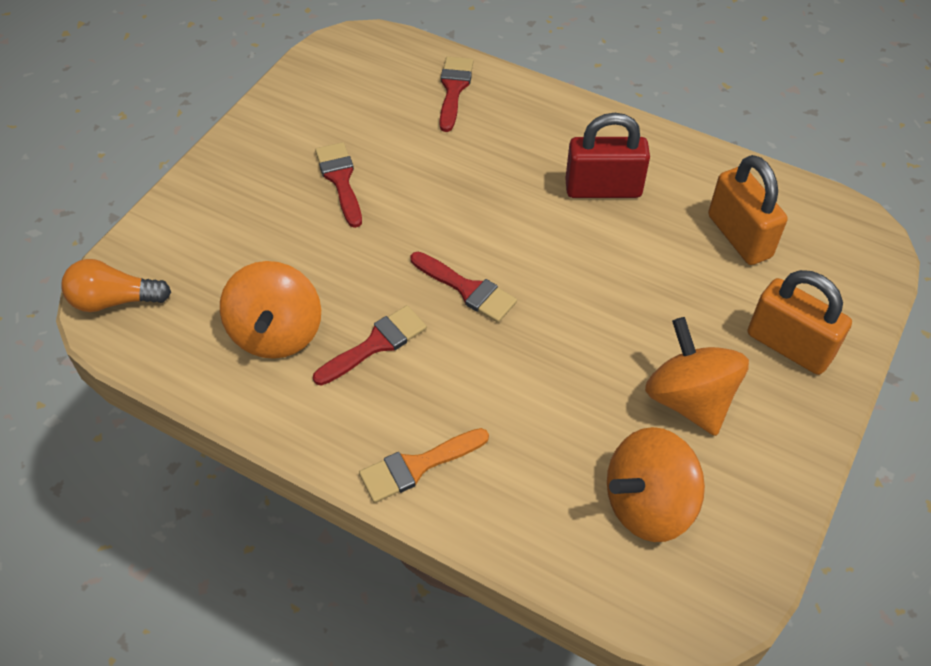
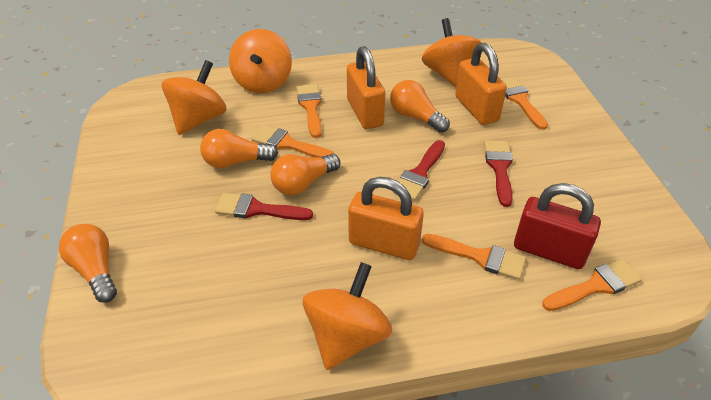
orange brush: [359,428,489,503] = 1 -> [252,125,334,158] [296,84,322,138] [422,234,526,280] [502,78,548,130] [542,258,642,311] = 5
orange light bulb: [61,259,171,312] = 1 -> [59,224,117,303] [200,129,278,168] [270,154,340,195] [390,80,450,133] = 4
orange padlock: [708,155,787,265] [748,270,852,375] = 2 -> [347,46,385,129] [348,177,424,260] [455,43,507,125] = 3
orange spinning top: [220,261,321,359] [607,427,705,542] [645,317,749,436] = 3 -> [162,60,227,135] [229,29,292,93] [303,262,393,370] [422,18,482,87] = 4
red brush: [313,305,427,386] [315,142,362,228] [411,252,517,323] [440,56,474,132] = 4 -> [215,193,313,220] [392,140,445,201] [484,140,513,207] = 3

